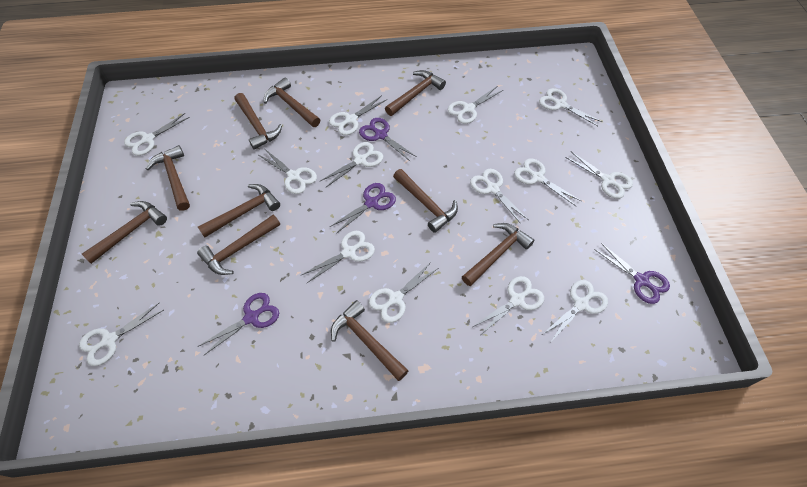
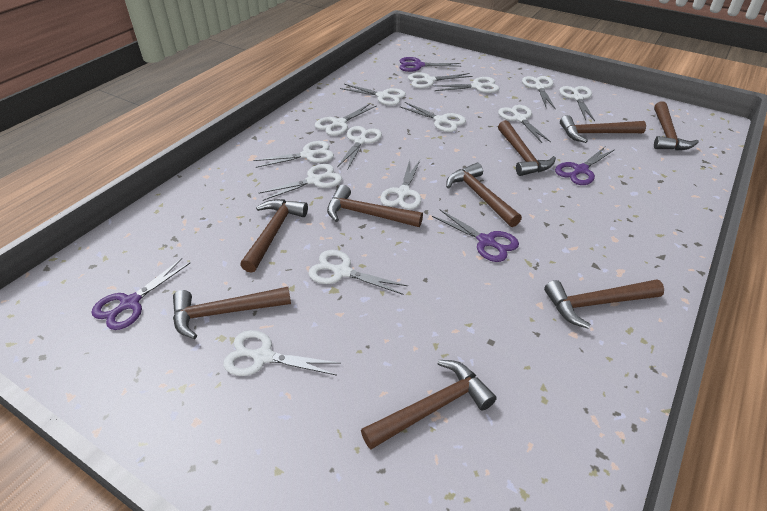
brown hammer: [82,201,167,264] [146,145,190,211] [197,215,280,275] [198,184,280,238] [235,93,282,150] [264,77,320,127] [331,300,409,381] [385,70,446,116] [393,169,458,233] [462,223,534,286] = 10 -> [173,287,291,339] [240,199,308,273] [327,185,423,227] [361,360,497,450] [446,163,522,227] [498,120,556,176] [544,279,664,329] [560,115,646,143] [654,101,699,151] = 9

